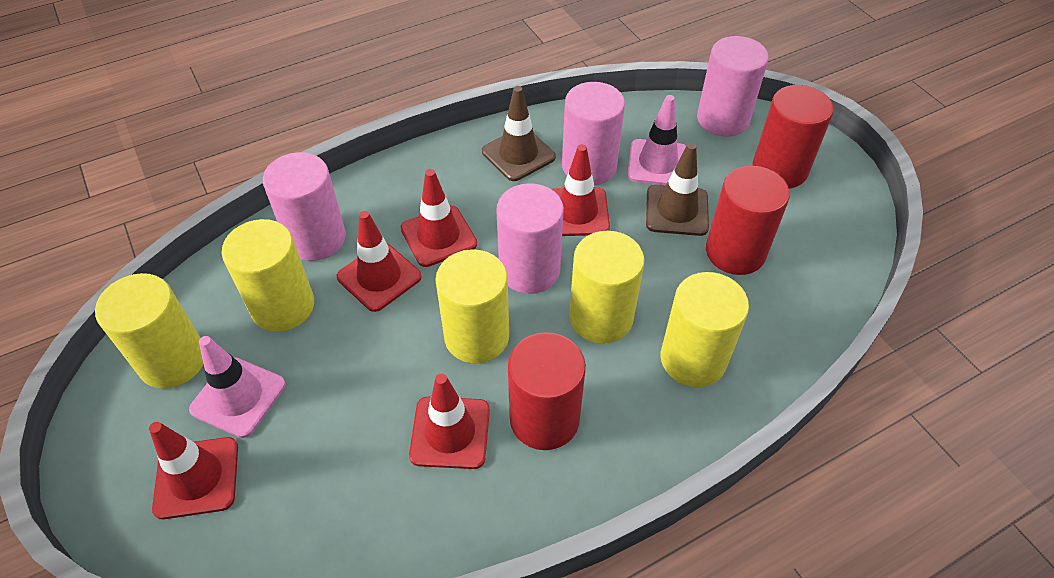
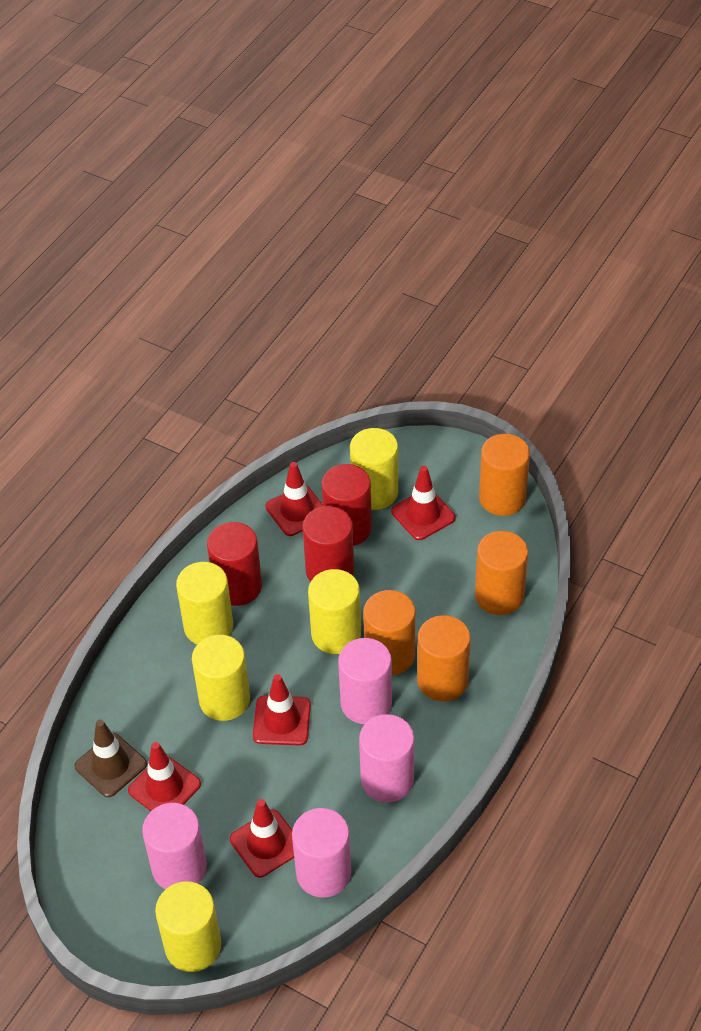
brown traffic cone: [482,86,556,181] [646,143,709,236] = 2 -> [74,720,147,797] = 1
orange cylinder: none = 0 -> [363,590,416,675] [417,615,471,702] [475,531,528,615] [479,434,530,516] = 4
pink traffic cone: [189,336,285,438] [627,95,686,185] = 2 -> none = 0

